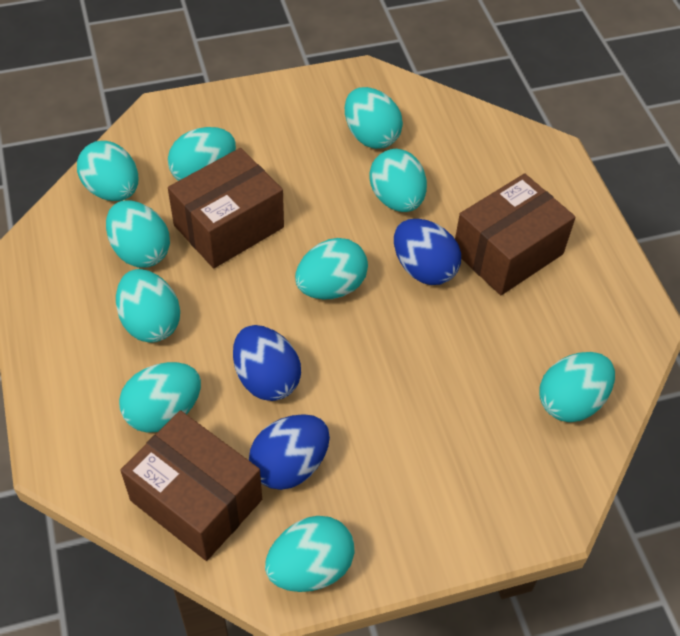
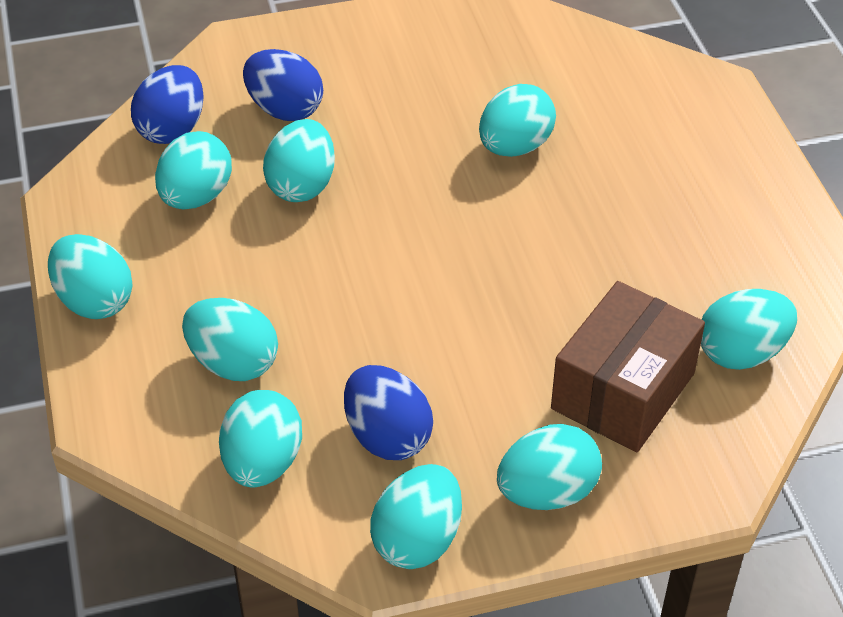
brown box: [120,410,262,561] [168,148,284,268] [455,173,576,295] = 3 -> [551,281,705,453] = 1
turquoise egg: [77,141,138,201] [106,200,170,267] [116,269,180,343] [119,362,201,433] [168,127,236,181] [265,516,354,592] [295,238,368,299] [345,87,403,149] [369,149,427,212] [539,352,615,422] = 10 -> [48,234,133,319] [155,131,232,209] [182,298,278,381] [219,390,302,487] [263,119,335,202] [370,464,462,569] [479,84,556,157] [497,424,602,510] [701,289,797,370] = 9

